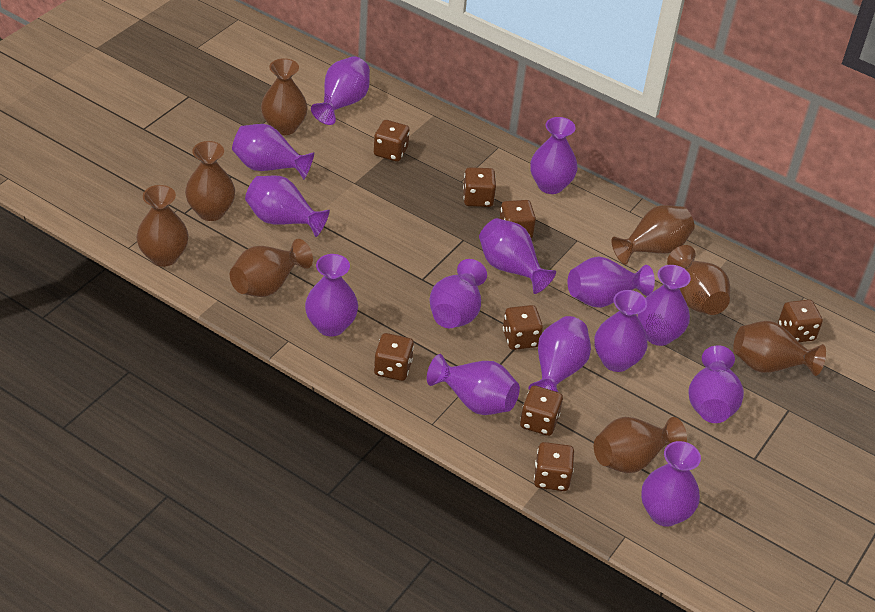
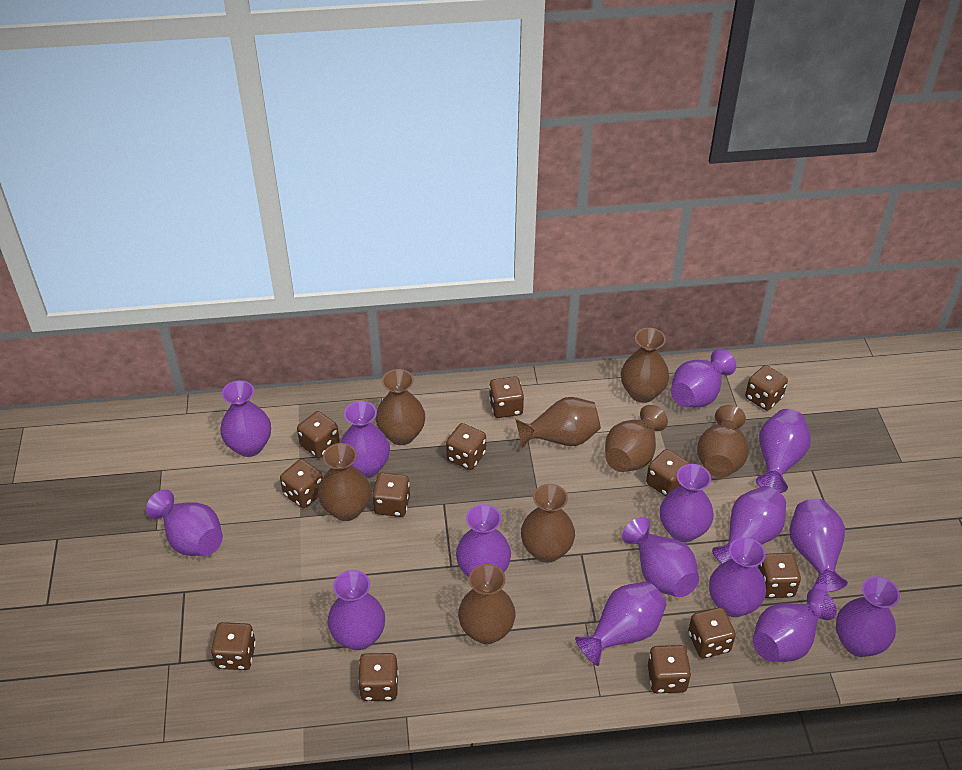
brown dice: [374,120,410,162] [374,333,414,381] [463,167,496,207] [500,200,536,238] [503,305,543,350] [520,386,563,436] [534,442,574,491] [778,300,823,342] = 8 -> [211,622,256,670] [280,459,323,508] [297,411,340,458] [358,653,398,701] [372,473,410,517] [446,423,486,470] [489,376,524,418] [646,449,690,496] [648,645,691,693] [688,607,736,658] [745,365,788,411] [758,553,801,598] = 12
purple vase: [232,124,314,180] [245,175,330,237] [305,254,358,337] [311,56,370,125] [427,354,520,415] [429,259,487,328] [479,218,556,294] [528,316,591,392] [530,117,578,194] [568,256,655,308] [594,290,648,372] [638,265,691,346] [641,441,701,527] [689,345,744,423] = 14 -> [146,490,223,556] [220,380,271,457] [328,570,385,650] [340,401,390,478] [456,504,511,577] [575,581,667,666] [622,517,699,597] [660,464,714,542] [671,349,736,408] [709,537,766,617] [712,486,786,564] [753,588,837,662] [756,409,811,493] [790,499,848,592] [836,576,900,657] = 15

